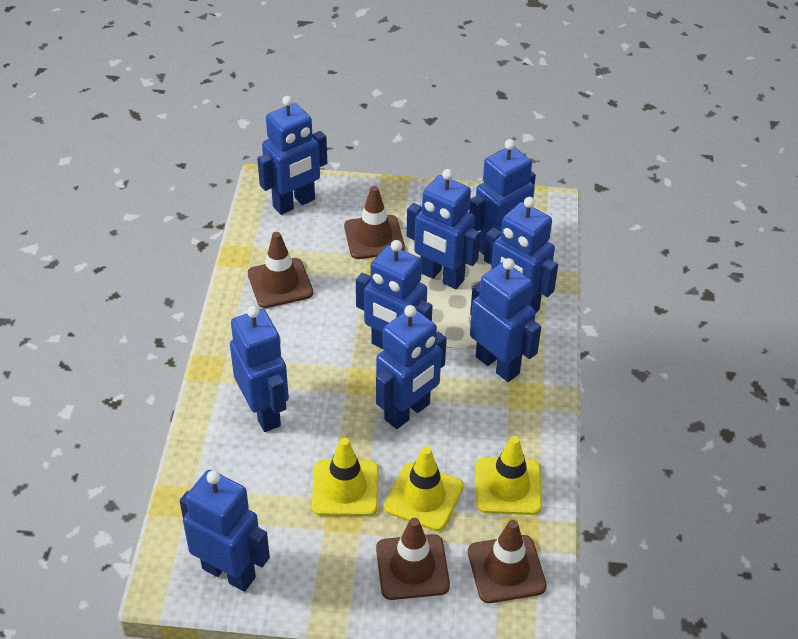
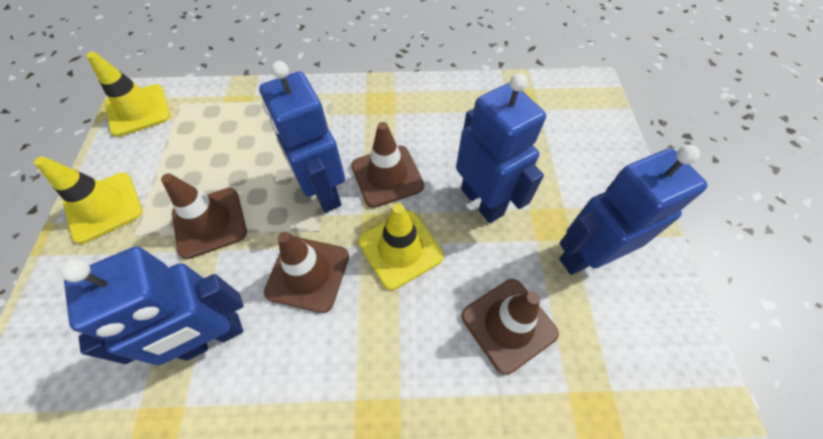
blue robot: [180,470,270,592] [230,306,289,432] [257,96,327,215] [356,240,433,349] [376,305,447,429] [406,169,480,289] [469,139,536,255] [470,258,541,382] [484,197,558,313] = 9 -> [60,247,244,366] [259,61,345,213] [456,73,546,223] [559,145,708,275] = 4

